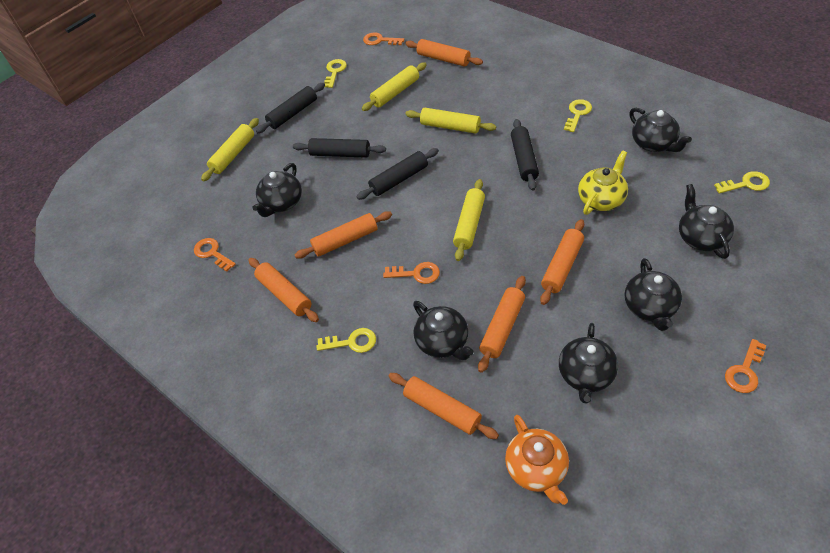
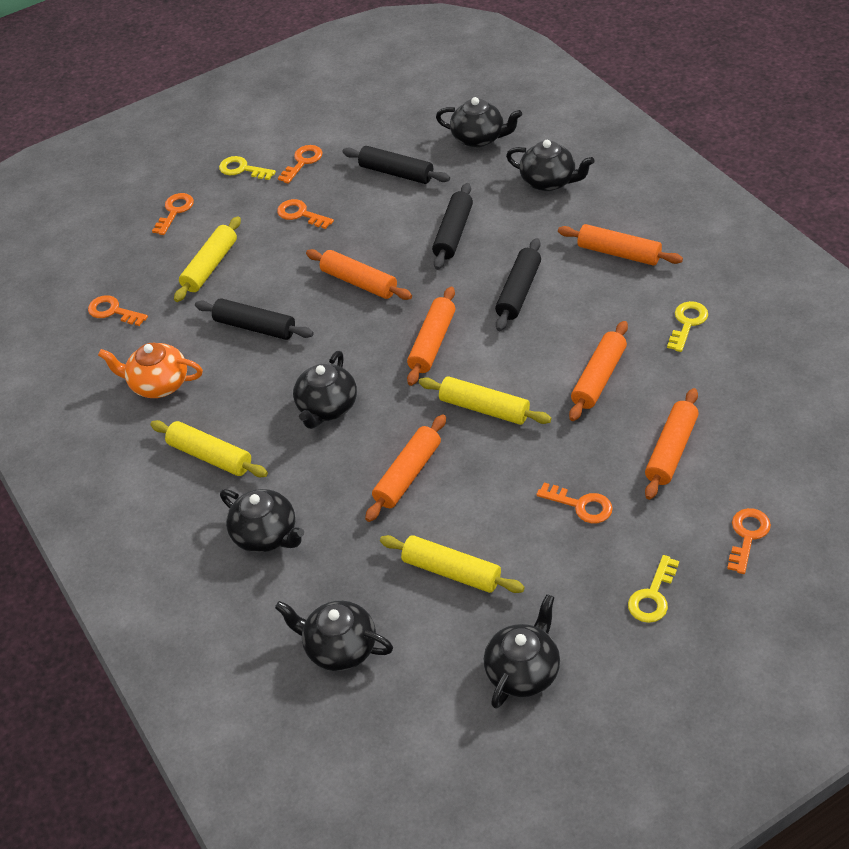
orange key: [194,238,236,272] [363,32,404,45] [383,262,440,284] [725,339,767,393] = 4 -> [88,295,148,326] [152,193,194,235] [277,199,334,229] [278,145,323,184] [537,482,613,523] [727,508,771,574] = 6
yellow key: [316,328,376,353] [324,59,347,88] [564,99,592,132] [714,171,770,194] = 4 -> [219,156,276,180] [628,555,679,623] [667,301,708,352] = 3
yellow teapot: [578,150,628,215] = 1 -> none = 0

